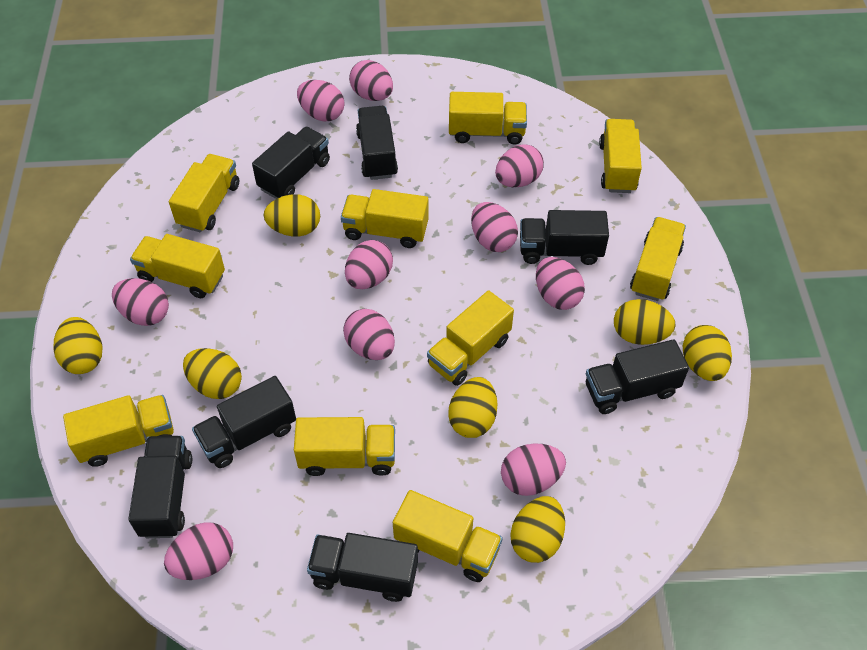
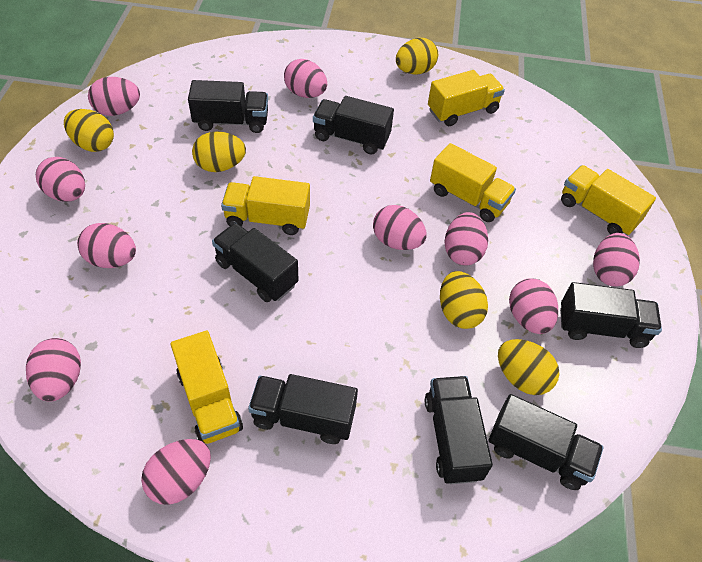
yellow egg: [54,317,103,374] [183,348,242,399] [263,194,320,236] [448,377,497,438] [511,496,565,563] [614,299,676,345] [683,325,732,381] = 7 -> [64,109,114,152] [192,132,246,172] [396,38,438,74] [440,271,488,329] [498,339,560,395] = 5
yellow truck: [63,395,174,467] [130,234,225,298] [169,154,239,233] [294,417,395,476] [341,189,429,248] [393,490,503,582] [427,290,514,386] [449,92,527,145] [599,119,642,193] [630,217,686,301] = 10 -> [170,331,243,444] [221,176,310,235] [428,70,505,126] [430,143,516,222] [561,165,656,236] = 5

